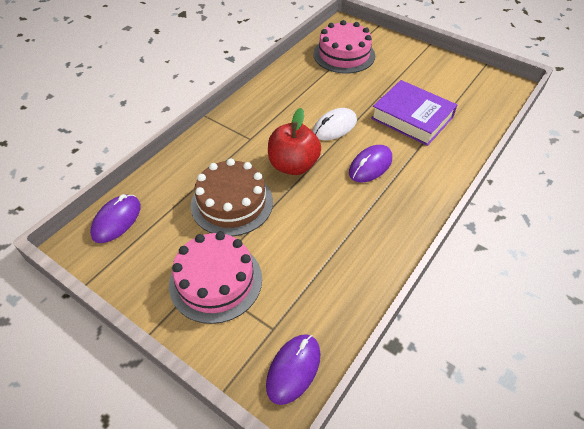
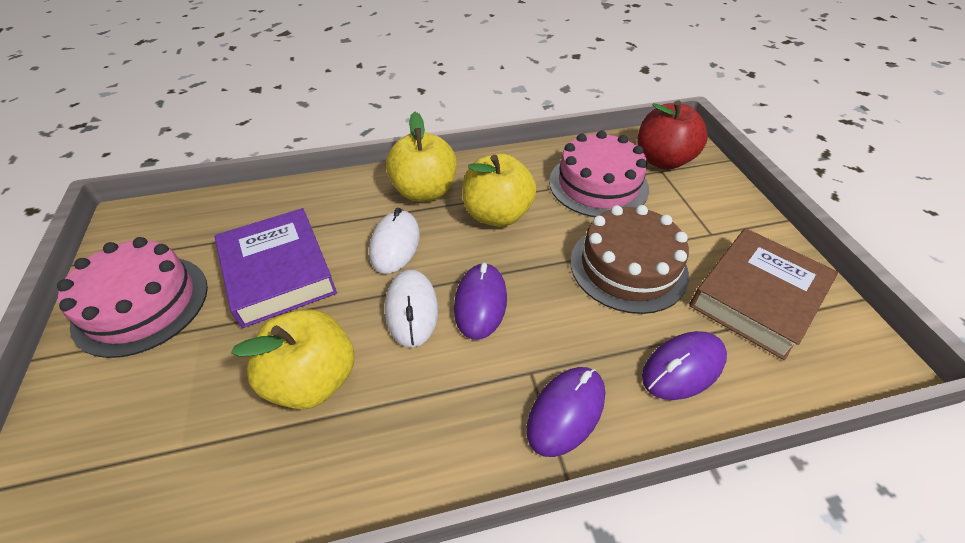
brown book: none = 0 -> [689,228,839,360] = 1
white mouse: [313,108,357,140] = 1 -> [369,208,420,274] [385,269,438,347] = 2
yellow apple: none = 0 -> [231,309,355,409] [386,112,457,202] [463,153,536,227] = 3

